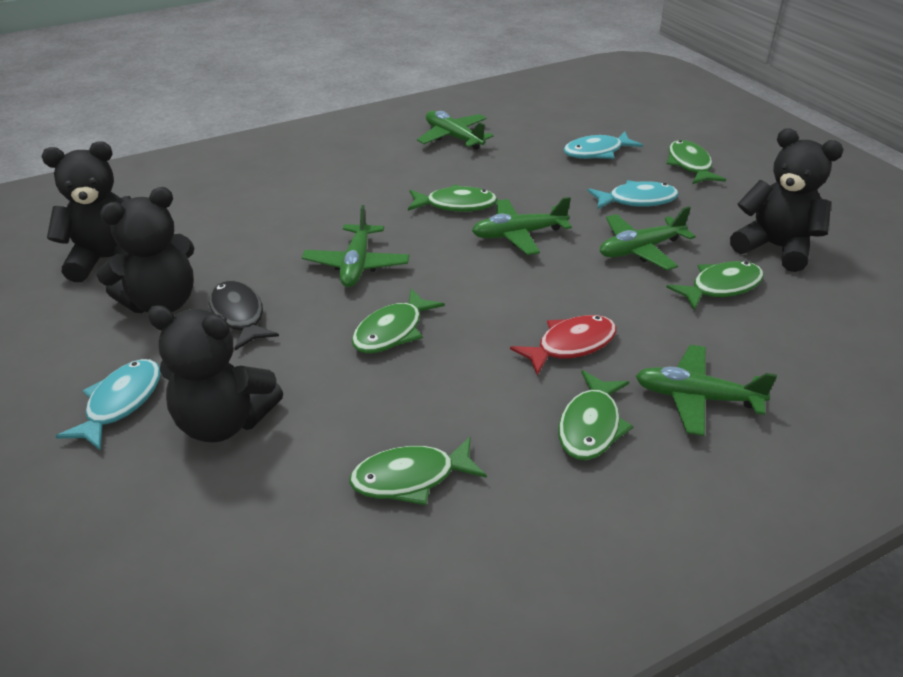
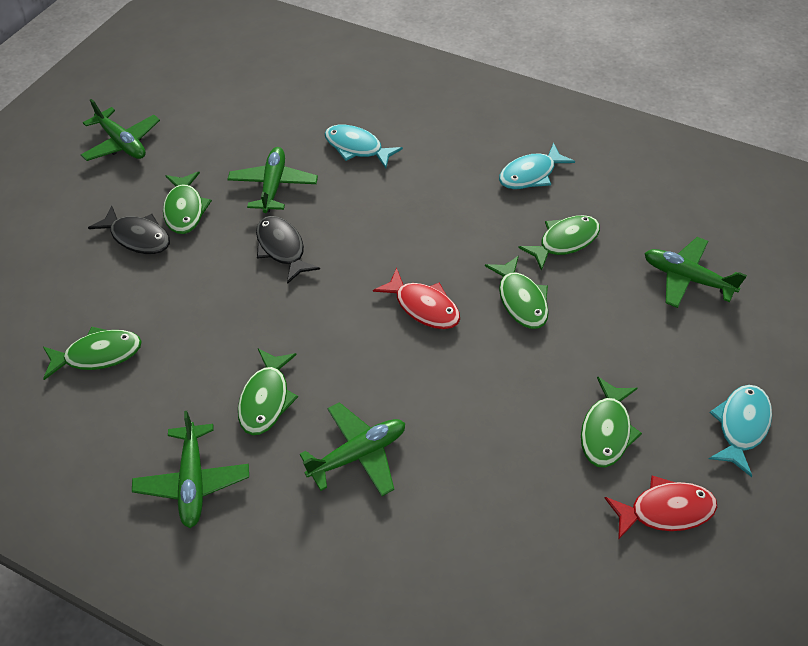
black fish: [208,280,279,350] = 1 -> [88,205,170,254] [256,216,320,284] = 2
black teddy bear: [42,141,131,282] [97,187,195,313] [147,306,283,443] [730,128,844,272] = 4 -> none = 0
red fish: [510,315,617,376] = 1 -> [373,268,460,329] [604,476,717,540] = 2

